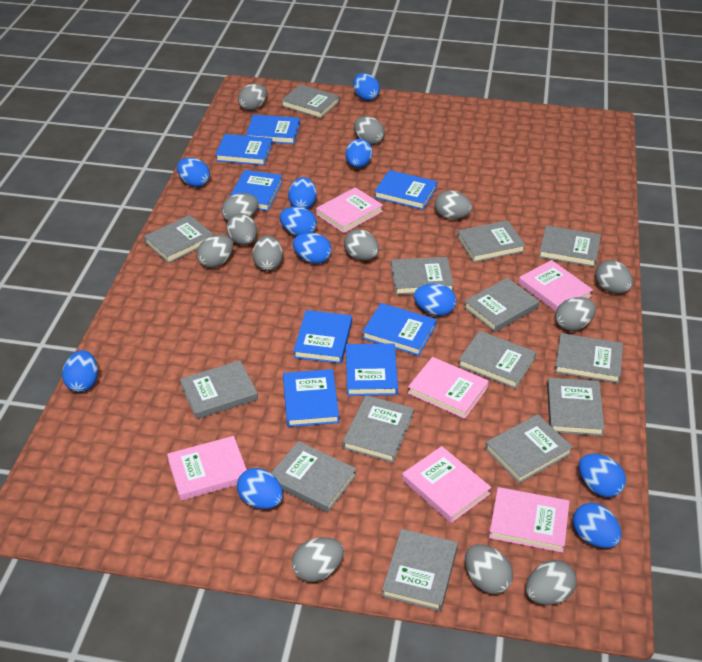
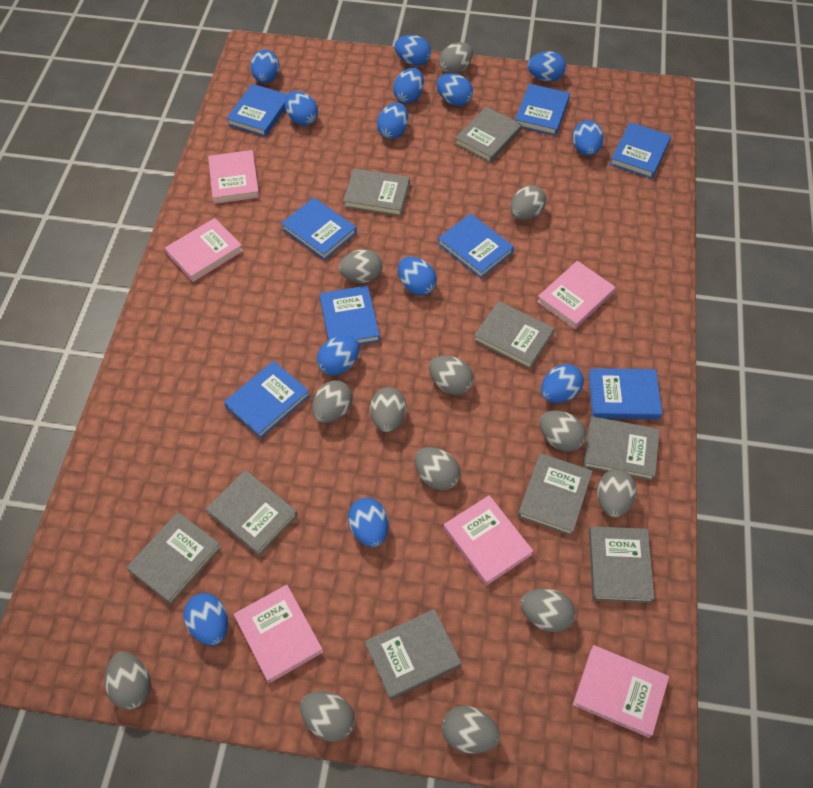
blue egg: [62,350,98,392] [177,158,210,187] [237,468,283,509] [280,206,317,236] [288,177,317,209] [293,233,332,264] [345,139,373,168] [353,73,380,101] [414,283,456,316] [573,503,621,548] [579,454,626,498] = 11 -> [183,593,228,645] [250,50,280,83] [284,91,318,126] [317,335,360,376] [348,498,388,547] [377,103,408,139] [393,68,424,103] [394,35,431,66] [398,257,437,295] [437,73,473,106] [528,51,566,82] [541,364,584,403] [572,120,603,156] = 13
grey book: [144,215,214,263] [180,360,258,419] [271,441,356,513] [281,84,339,118] [343,395,414,463] [382,529,458,611] [391,257,454,295] [457,220,526,263] [458,331,536,389] [464,278,539,332] [485,414,573,484] [539,225,601,267] [547,378,605,436] [555,333,623,383] = 14 -> [126,512,222,604] [206,470,298,556] [343,168,410,216] [365,609,461,700] [455,107,522,163] [473,301,555,369] [518,453,593,536] [583,416,660,481] [589,526,655,603] = 9

